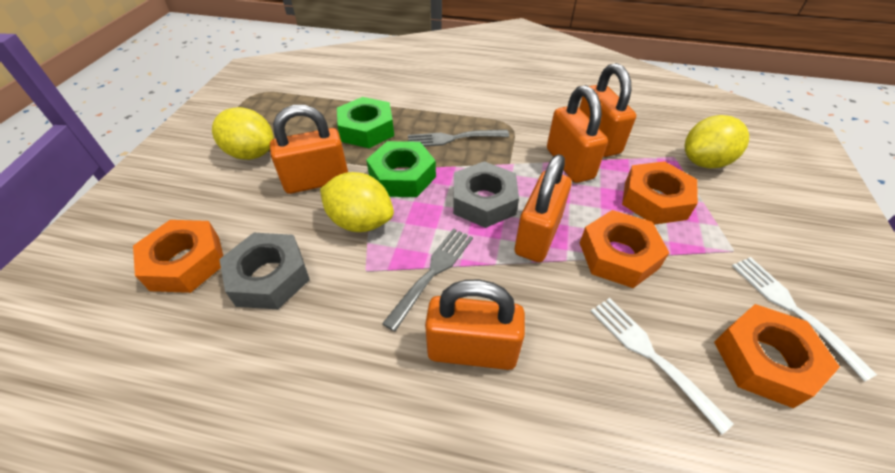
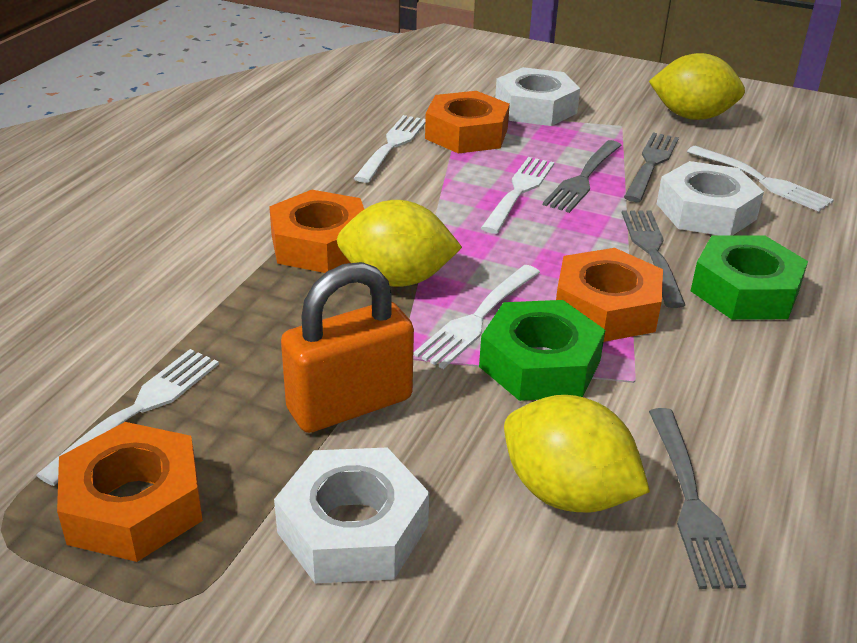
grey fork: [382,228,473,332] [408,130,509,147] = 2 -> [543,140,622,213] [622,210,685,308] [624,132,679,202] [649,408,746,589] = 4
grey nut: [219,233,310,309] [453,161,519,228] = 2 -> none = 0
orange padlock: [270,105,348,194] [425,280,525,370] [515,154,572,262] [547,85,608,183] [579,63,636,157] = 5 -> [281,262,414,433] = 1
white fork: [591,298,734,434] [732,257,877,381] = 2 -> [36,349,219,486] [354,115,425,183] [413,265,540,369] [481,157,554,234] [687,146,834,212] = 5
white nut: none = 0 -> [274,447,429,583] [495,67,580,126] [657,161,764,236] = 3

